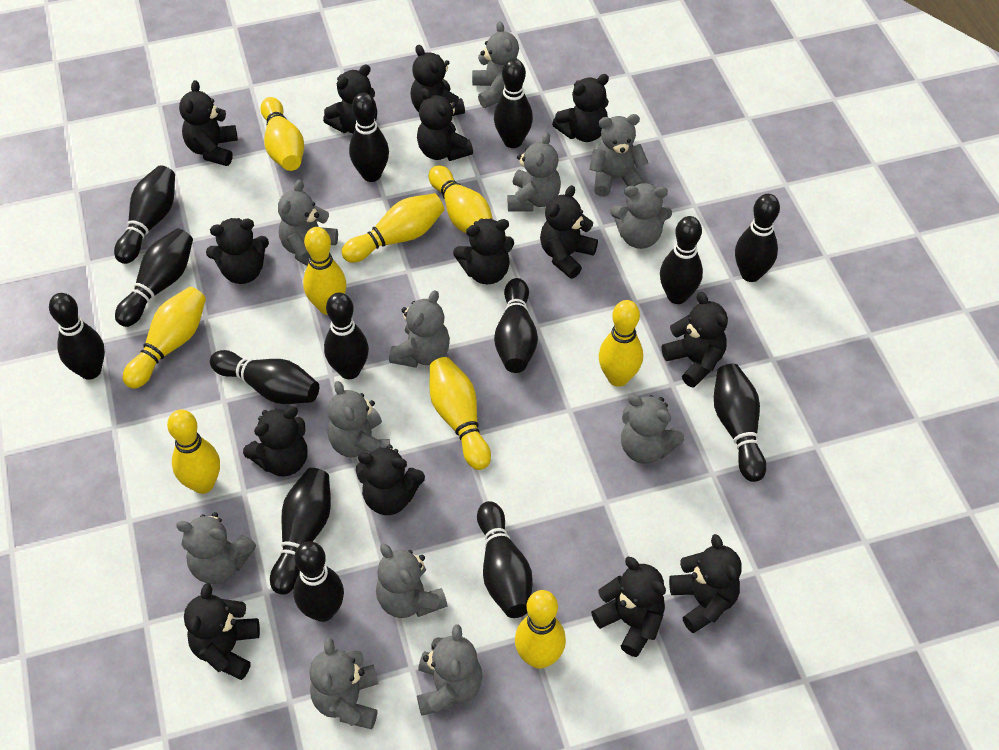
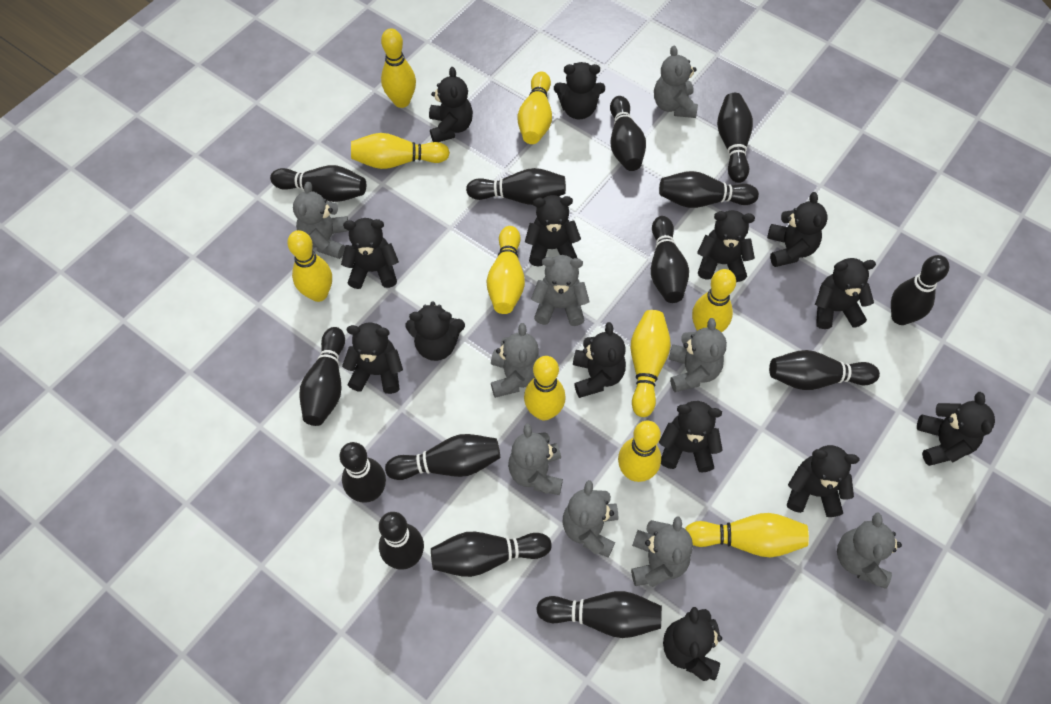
grey teddy bear: [176,512,257,584] [278,180,338,266] [309,638,379,729] [328,381,390,457] [376,544,448,618] [389,290,450,368] [417,624,482,716] [472,21,519,108] [508,132,561,212] [589,114,648,197] [611,183,672,249] [621,394,685,464] = 12 -> [293,182,349,259] [491,323,540,398] [508,423,563,495] [531,255,590,326] [563,480,618,558] [631,516,693,587] [654,46,698,118] [669,318,727,392] [837,512,902,589] = 9
yellow bowling pin: [123,287,206,389] [167,410,220,494] [260,97,304,171] [303,227,346,315] [341,193,445,263] [429,165,493,233] [429,357,491,470] [515,590,566,669] [599,300,643,387] = 9 -> [287,230,332,302] [351,133,450,169] [381,28,416,108] [487,226,525,314] [517,71,552,144] [524,356,566,421] [618,420,661,482] [631,310,671,417] [685,513,809,557] [692,269,736,332] = 10

